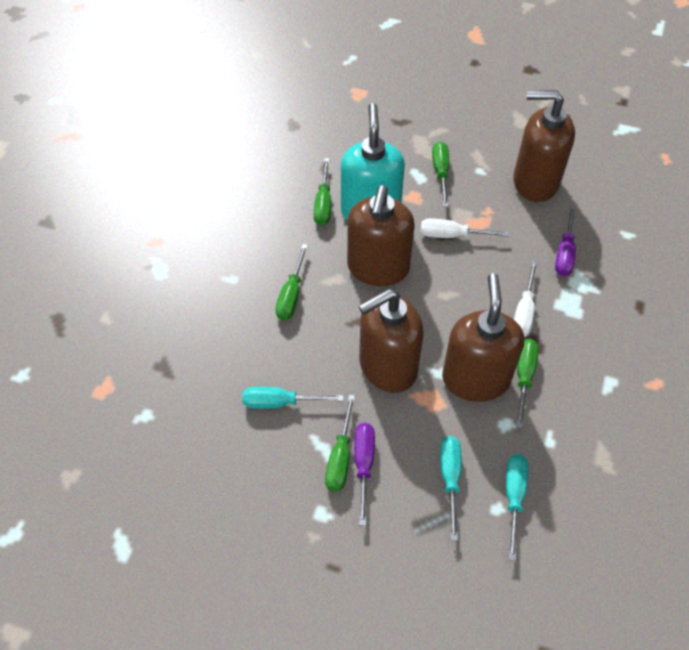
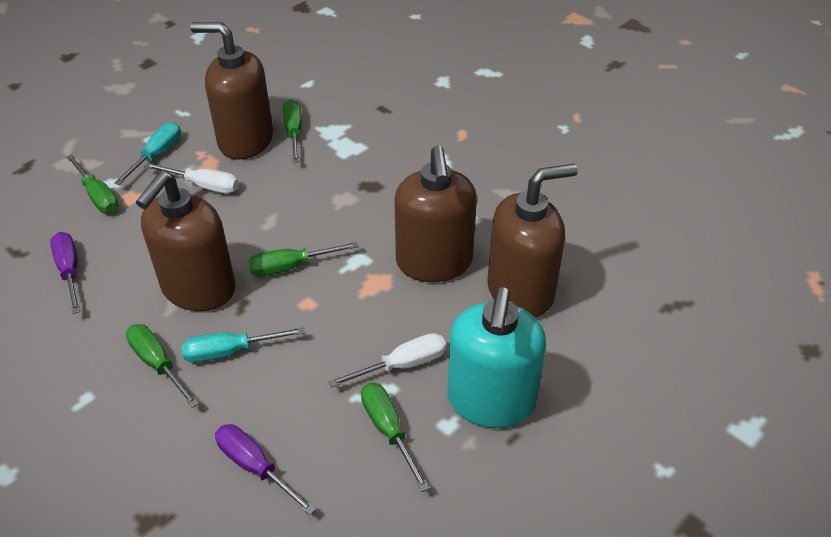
turquoise screwdriver: [242,387,344,409] [440,436,462,541] [506,454,528,561] = 3 -> [114,122,181,185] [182,327,305,363] = 2

